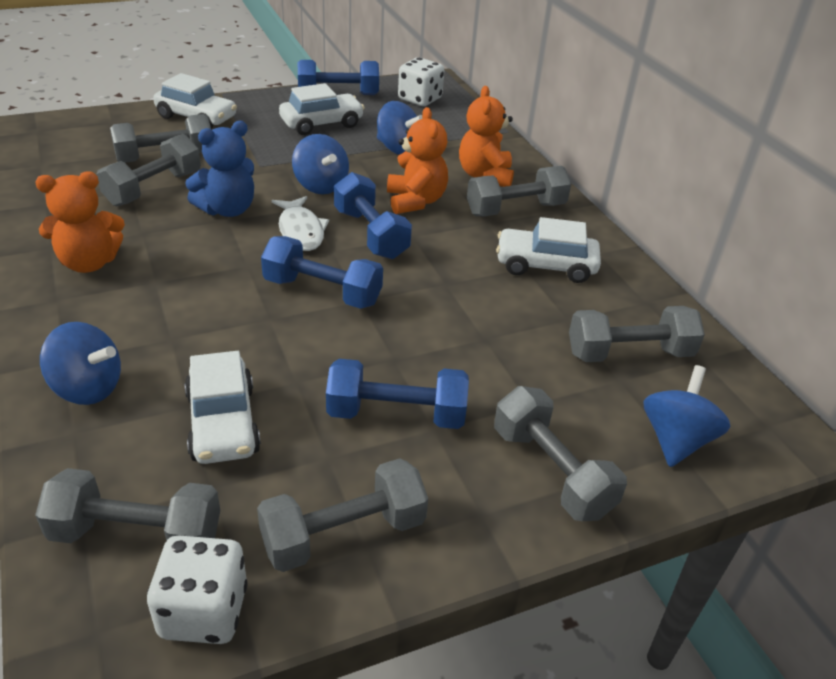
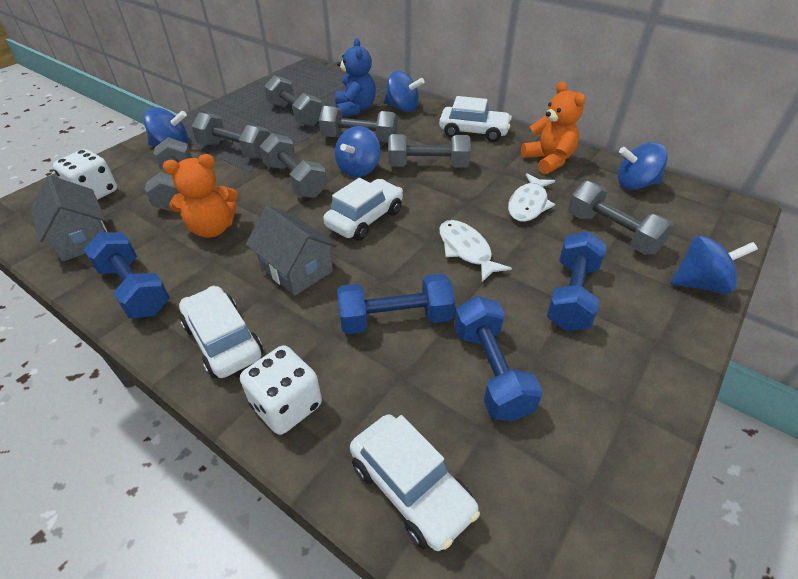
blue spinning top: [40,322,121,405] [292,134,349,194] [377,101,423,155] [644,365,730,467] = 4 -> [144,107,188,146] [335,126,381,177] [384,71,425,112] [618,142,668,190] [670,235,758,294] = 5
grey house: none = 0 -> [31,175,107,261] [246,206,337,296] = 2
orange teddy bear: [35,171,125,273] [387,107,448,214] [459,86,514,187] = 3 -> [163,154,238,238] [521,82,585,174] = 2
white fish: [272,196,329,251] = 1 -> [439,220,512,282] [508,173,555,222] = 2

